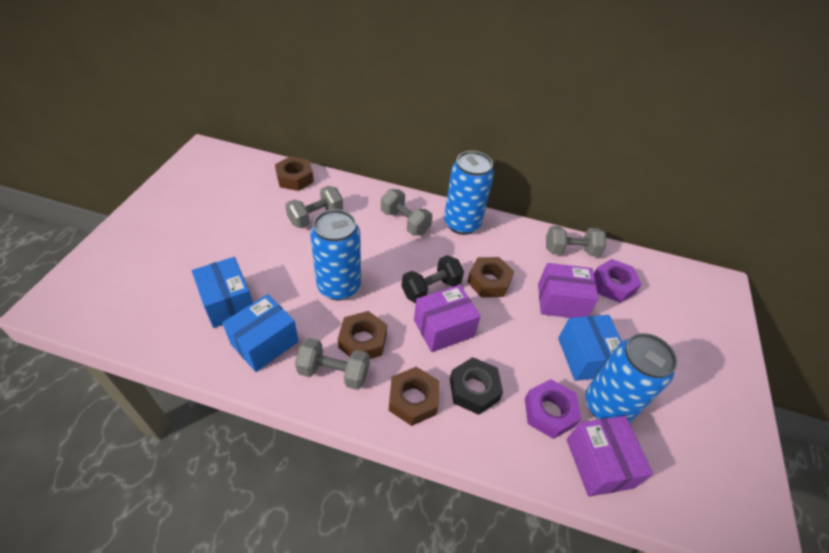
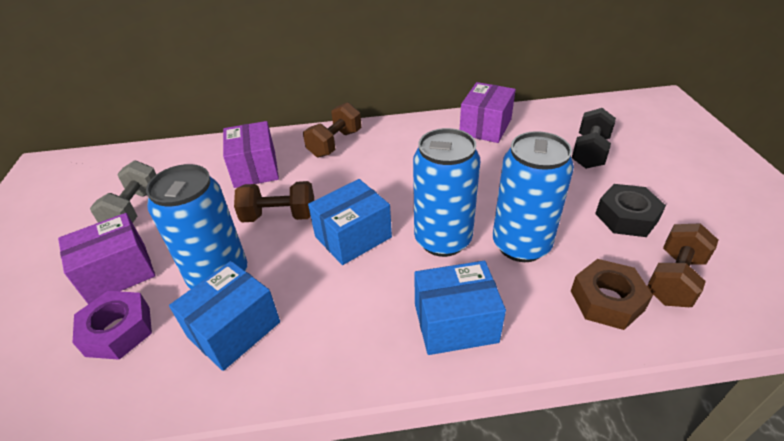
brown dumbbell: none = 0 -> [234,181,314,222] [303,102,362,158] [647,223,718,307] = 3
brown nut: [275,156,314,191] [338,311,387,359] [389,367,439,426] [467,257,514,298] = 4 -> [571,259,653,330] = 1
grey dumbbell: [285,186,343,228] [295,338,370,390] [381,189,432,235] [546,226,606,257] = 4 -> [90,160,156,223] = 1
purple nut: [525,379,581,439] [594,259,642,303] = 2 -> [73,291,152,360] = 1

